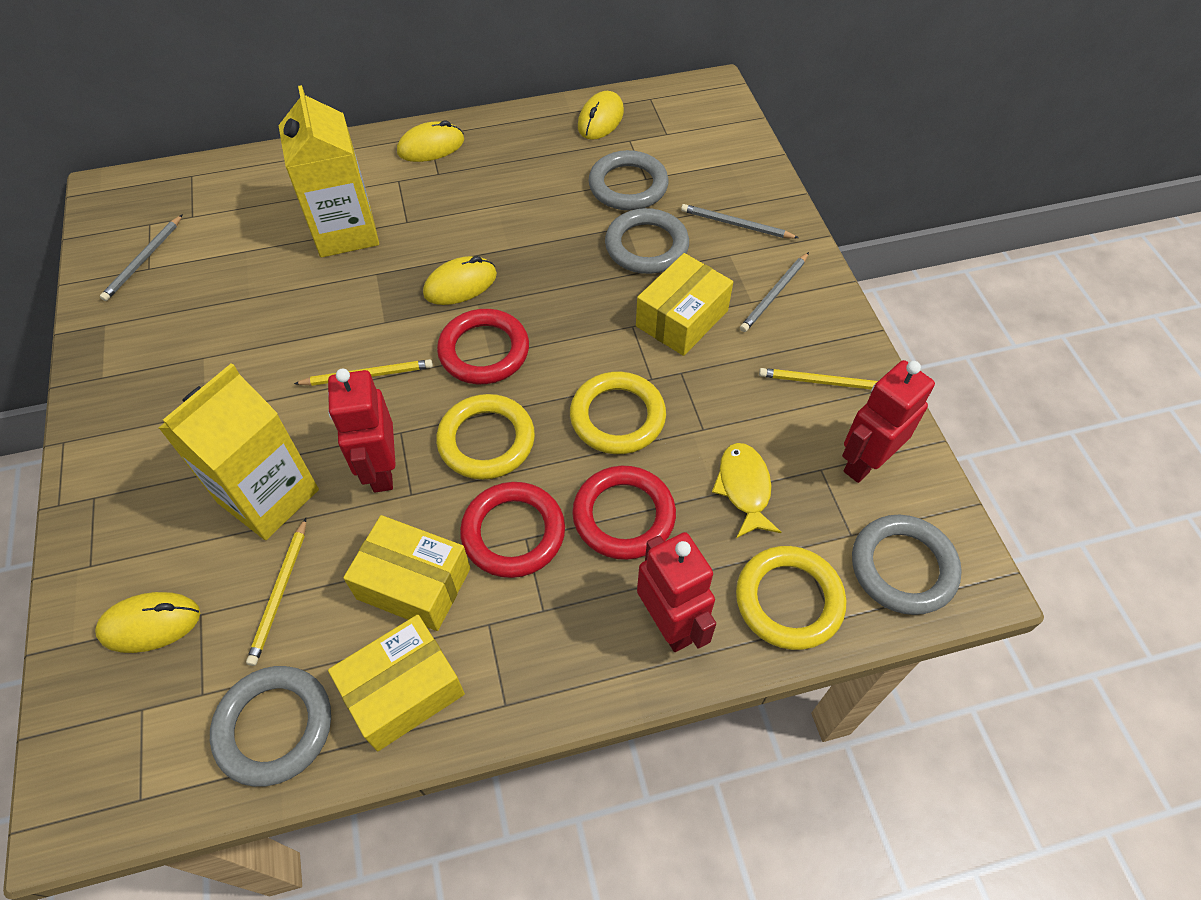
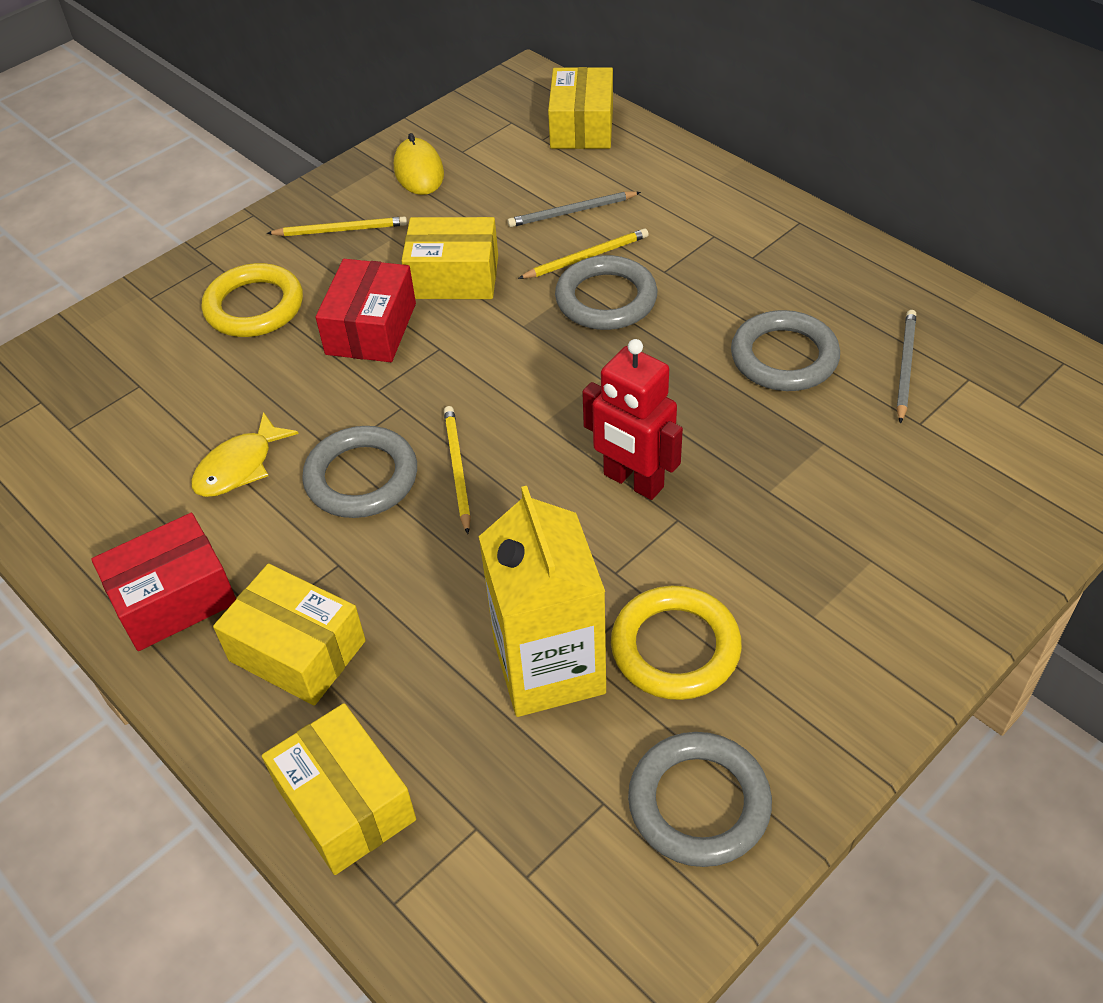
grey pencil: [100,214,183,301] [681,204,799,239] [740,252,809,332] = 3 -> [507,191,641,227] [897,310,917,424] = 2
red box: none = 0 -> [91,513,236,651] [315,259,416,362] = 2
red ring: [437,309,529,384] [460,482,565,578] [572,466,676,560] = 3 -> none = 0
red robot: [328,369,396,493] [637,532,716,652] [842,360,935,483] = 3 -> [582,339,683,500] = 1
yellow box: [328,615,465,751] [343,515,470,631] [636,253,733,356] = 3 -> [213,564,366,706] [262,703,416,875] [402,217,498,299] [548,67,613,149] = 4
yellow carton: [159,363,319,540] [278,85,379,258] = 2 -> [479,486,606,717] = 1
yellow mouse: [95,592,200,653] [397,120,464,162] [423,256,497,305] [578,91,624,140] = 4 -> [394,133,444,195] = 1
yellow ring: [436,394,535,480] [570,372,666,454] [736,546,846,650] = 3 -> [202,263,303,337] [611,586,742,700] = 2

